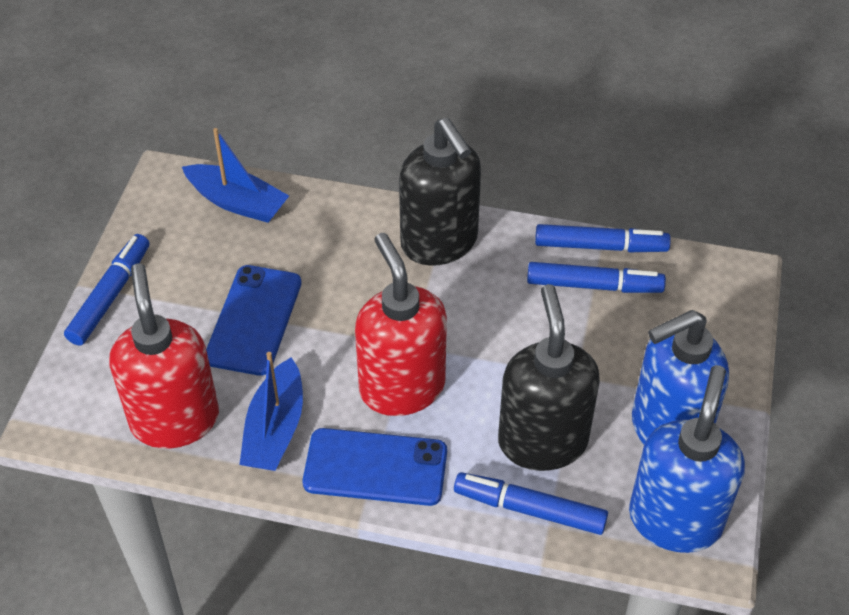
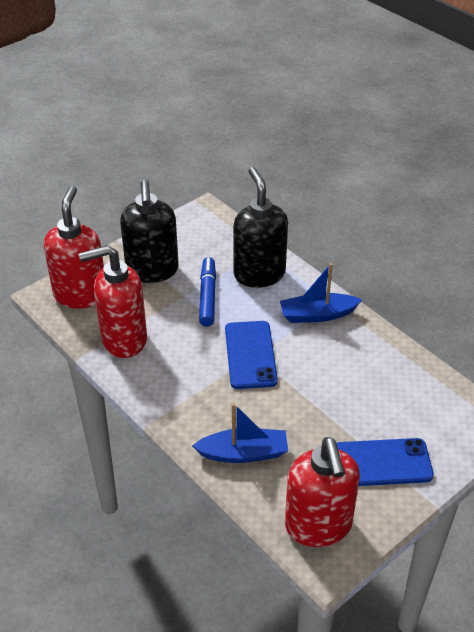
blue marker: [64,234,149,346] [454,472,608,535] [527,262,666,293] [535,224,671,252] = 4 -> [199,257,216,327] = 1
blue soap dispenser: [629,365,745,553] [632,310,729,445] = 2 -> none = 0
red soap dispenser: [110,263,219,449] [355,233,447,416] = 2 -> [44,186,104,309] [78,245,147,358] [285,437,360,547] = 3

